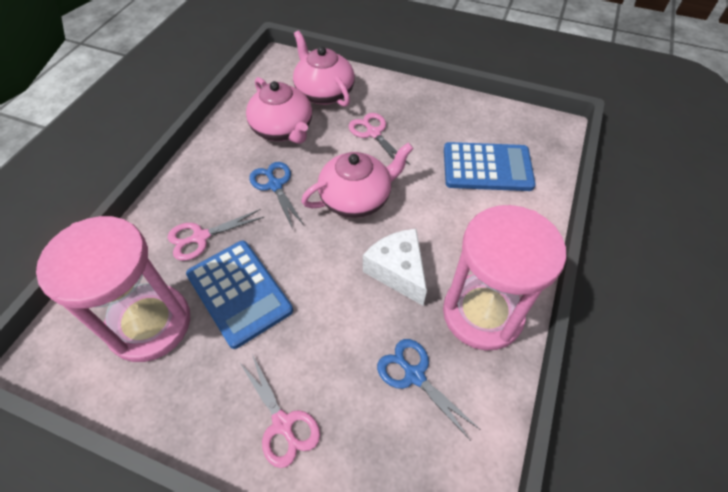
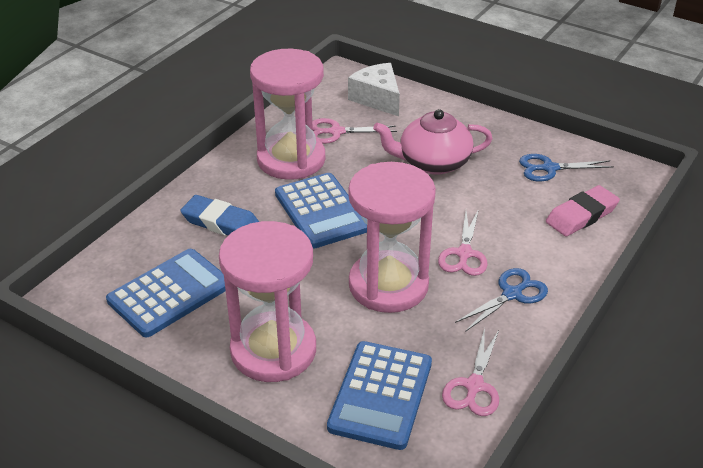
blue calculator: [186,241,293,349] [444,142,536,191] = 2 -> [106,249,226,338] [275,173,367,248] [327,341,432,450] = 3
blue eraser: none = 0 -> [180,195,259,236] = 1
pink eraser: none = 0 -> [546,185,620,236] = 1
pink hourglass: [36,216,190,362] [443,205,566,350] = 2 -> [219,221,316,382] [250,49,325,180] [348,162,436,313] = 3
pink teapot: [246,77,312,144] [293,31,355,107] [301,142,414,218] = 3 -> [373,109,493,175] = 1

